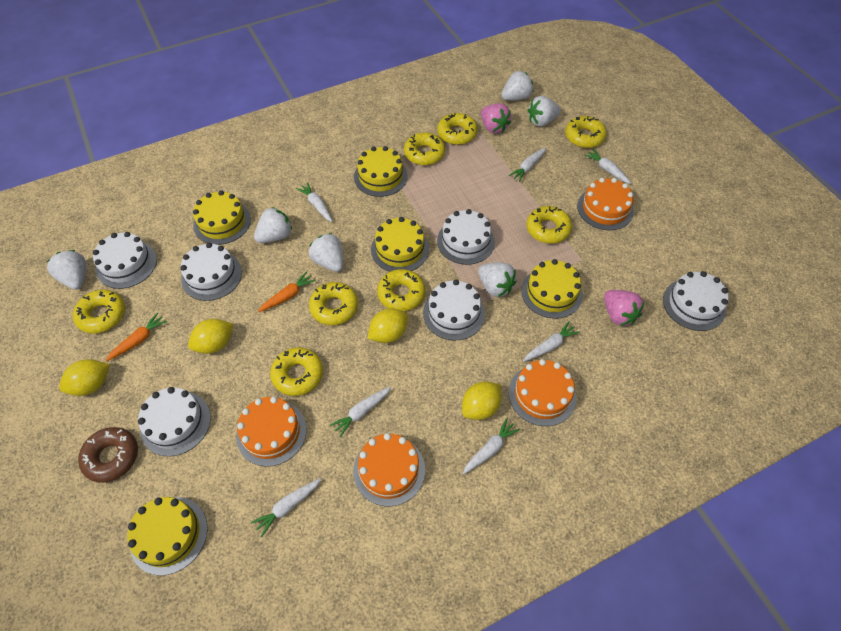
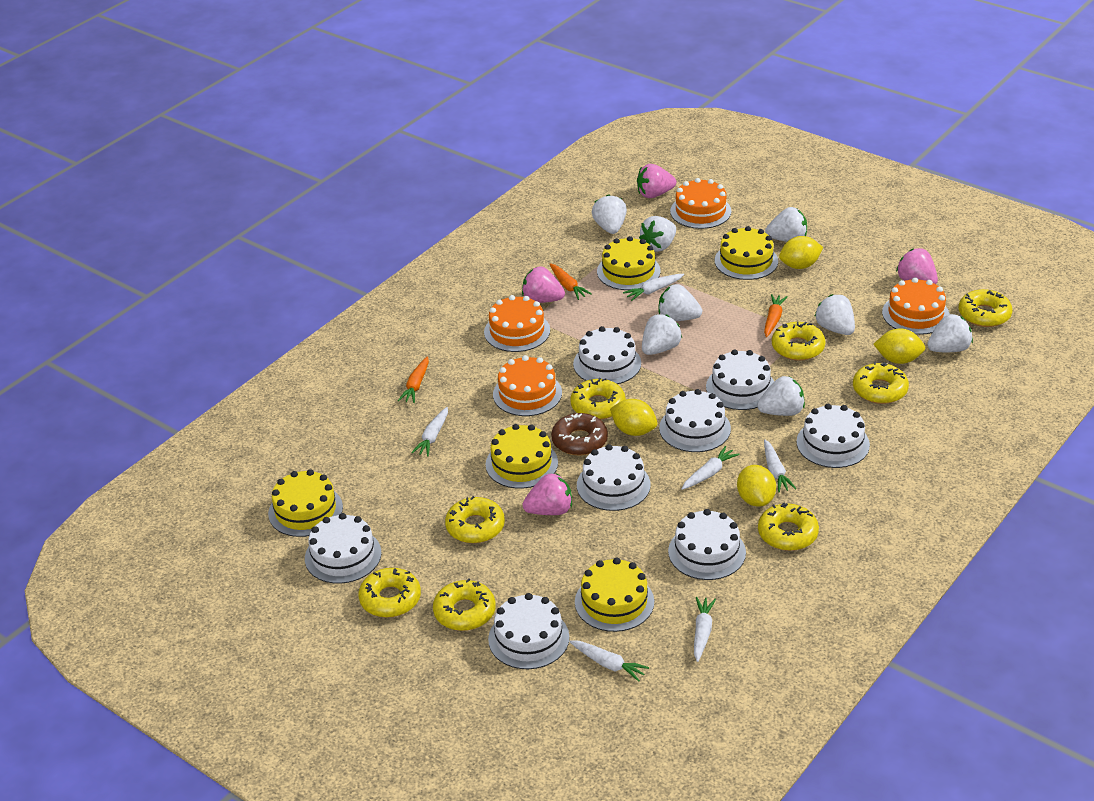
orange carrot: [105,312,167,361] [258,271,316,312] = 2 -> [398,357,429,403] [550,263,592,300] [764,294,788,337] = 3
pink strawberry: [481,103,511,134] [604,290,644,326] = 2 -> [522,267,565,303] [523,473,572,515] [637,164,676,198] [896,248,938,284] = 4
white cake: [93,232,157,289] [138,387,211,456] [181,243,242,301] [423,279,485,341] [437,209,495,265] [663,271,729,331] = 6 -> [305,513,381,584] [488,593,569,669] [573,326,641,384] [577,444,651,511] [659,389,731,452] [668,509,746,580] [706,349,774,410] [796,404,870,468] = 8
white carrot: [251,478,321,537] [296,182,333,222] [330,386,391,437] [463,418,520,474] [509,147,546,182] [523,321,580,361] [584,149,632,184] = 7 -> [411,407,448,456] [569,640,649,682] [623,274,684,301] [682,446,740,490] [694,597,716,662] [764,440,797,492] = 6
white strawberry: [47,250,86,290] [254,207,292,243] [309,233,343,272] [478,262,517,297] [501,71,533,101] [528,96,561,127] = 6 -> [592,194,627,234] [639,216,676,252] [642,314,682,355] [659,284,702,321] [757,376,805,416] [765,207,807,242] [814,294,855,335] [927,314,973,352] = 8

